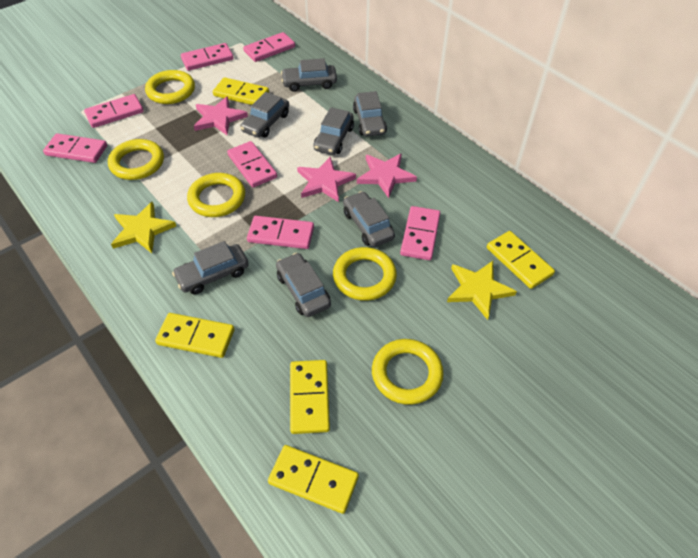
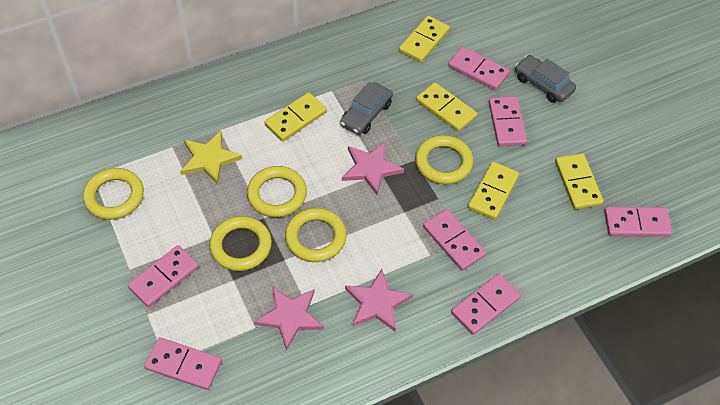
grey car: [172,241,249,294] [240,92,289,138] [276,253,331,317] [281,58,337,92] [313,107,354,155] [343,191,395,247] [353,91,387,136] = 7 -> [340,82,393,135] [515,55,576,103] = 2
yellow star: [111,202,176,253] [447,261,517,320] = 2 -> [180,131,242,185] = 1

